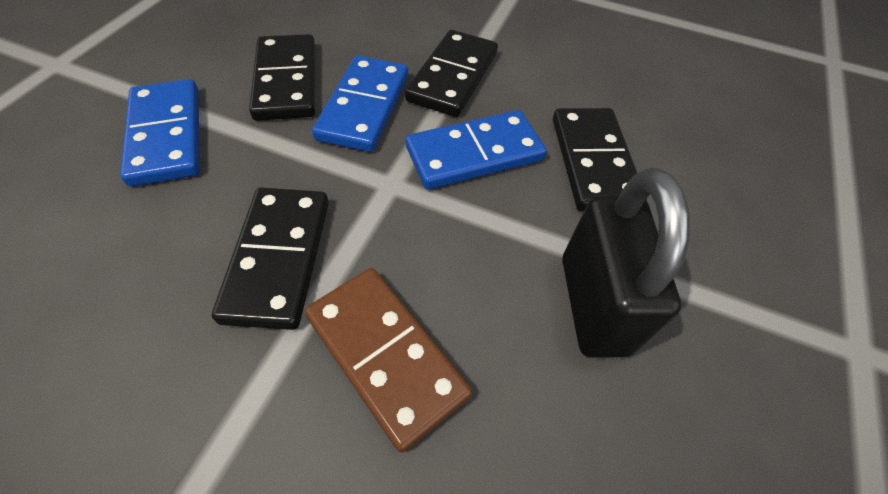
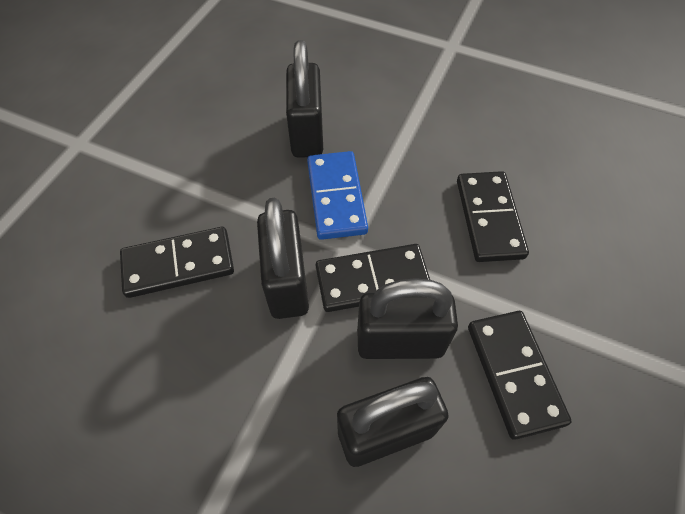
black padlock: [562,168,690,358] = 1 -> [257,198,309,319] [286,40,323,158] [337,377,449,467] [357,278,458,359] = 4
blue domino: [120,79,200,187] [312,55,408,152] [406,110,547,189] = 3 -> [307,151,368,240] = 1
brown domino: [305,268,472,453] = 1 -> none = 0

